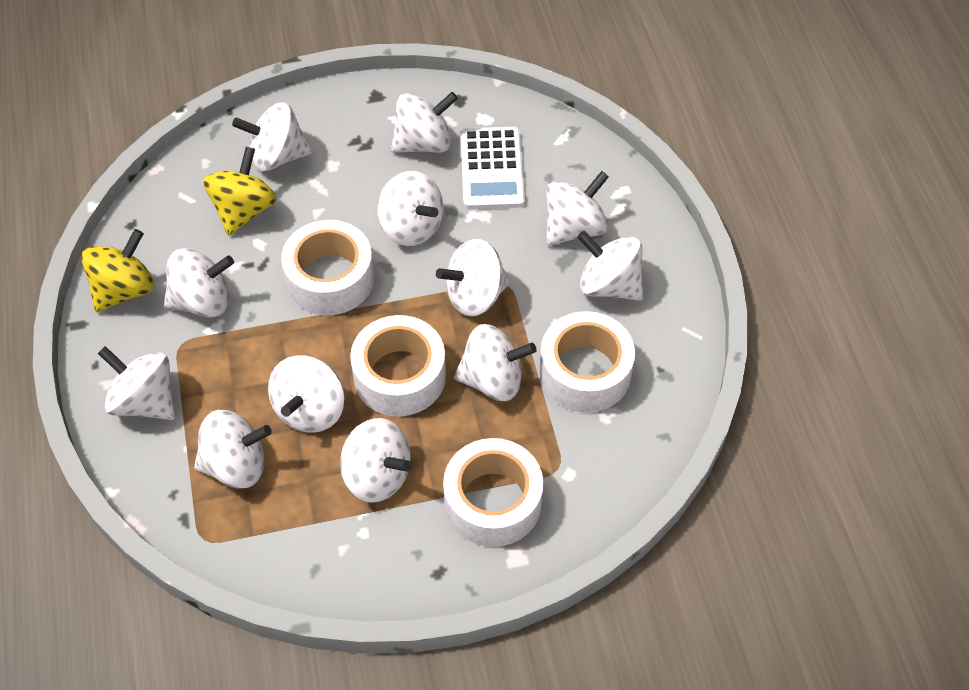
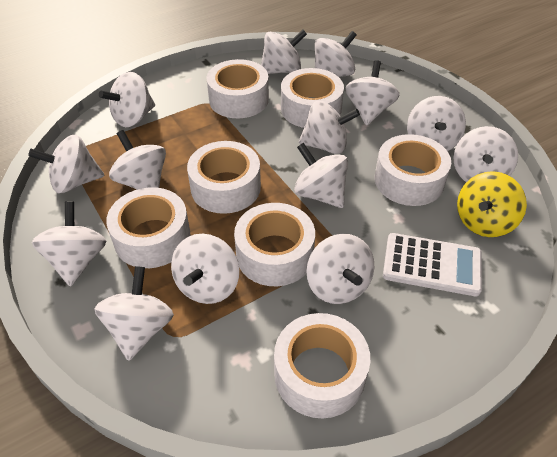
white spinning top: [98,346,175,420] [164,248,234,318] [194,410,272,488] [232,102,313,171] [268,355,345,433] [340,418,412,503] [377,171,443,246] [391,92,458,153] [436,239,510,317] [454,324,537,401] [546,171,609,245] [577,231,643,301] = 12 -> [28,134,105,193] [32,201,106,287] [95,266,174,361] [99,72,155,127] [109,130,166,190] [171,233,239,304] [261,30,307,74] [294,143,348,208] [299,101,360,154] [306,234,374,304] [315,31,357,77] [345,60,399,126] [407,96,466,151] [453,126,518,182] = 14
white tape: [281,220,374,315] [350,315,446,416] [443,438,543,547] [539,311,635,412] = 4 -> [106,187,191,268] [187,141,261,214] [206,59,269,118] [234,203,315,286] [274,313,370,418] [281,68,344,128] [375,134,451,206] = 7
yellow spinning top: [81,229,154,312] [203,147,277,236] = 2 -> [457,171,527,237] = 1

